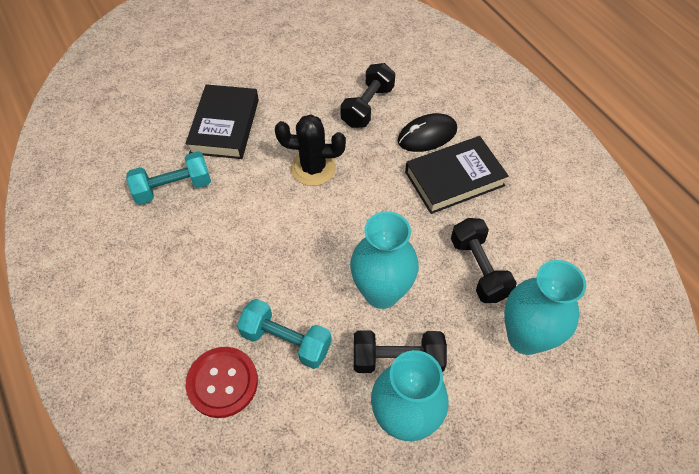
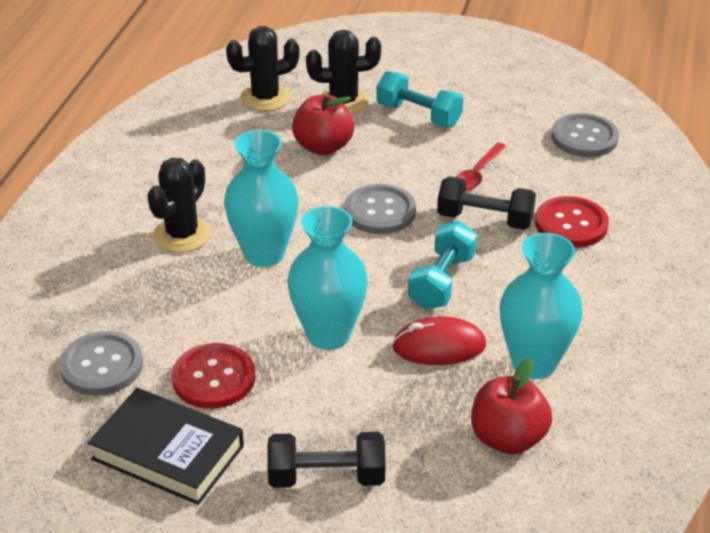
black book: [186,84,259,159] [405,136,509,214] = 2 -> [88,388,244,505] = 1
black cactus: [275,115,346,186] = 1 -> [147,158,211,252] [226,26,299,111] [306,30,381,115] = 3
black dumbbell: [340,63,395,128] [354,331,447,373] [451,218,517,303] = 3 -> [267,432,386,488] [437,176,536,230] = 2
black mouse: [398,113,457,152] = 1 -> none = 0
grey button: none = 0 -> [59,331,143,396] [345,184,416,234] [551,113,619,157] = 3
red apple: none = 0 -> [292,94,354,155] [471,358,552,455] = 2
red button: [186,347,258,418] = 1 -> [172,343,255,409] [535,196,609,248] = 2
red mouse: none = 0 -> [392,316,486,365] = 1
red spoon: none = 0 -> [456,143,507,191] = 1

